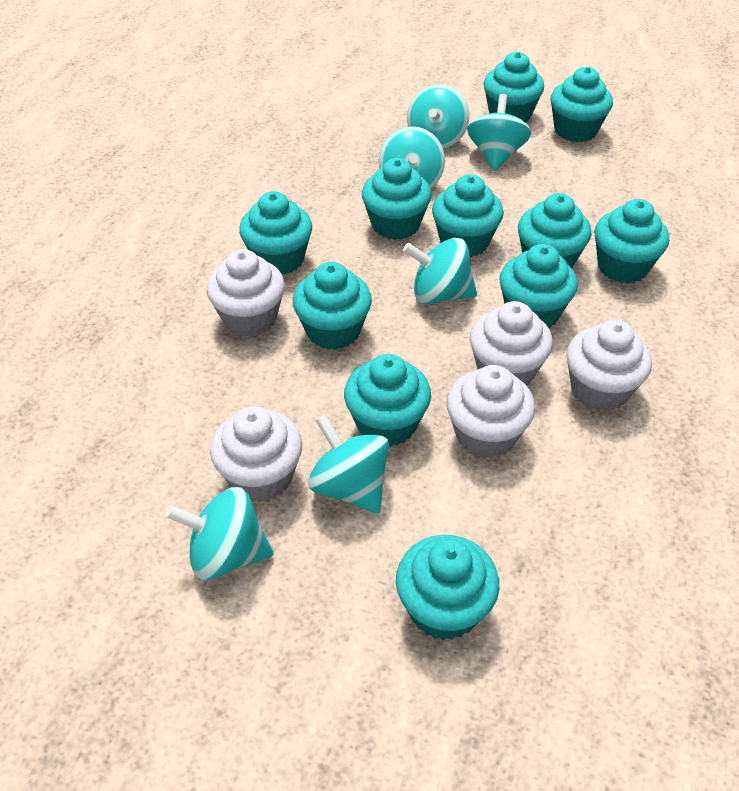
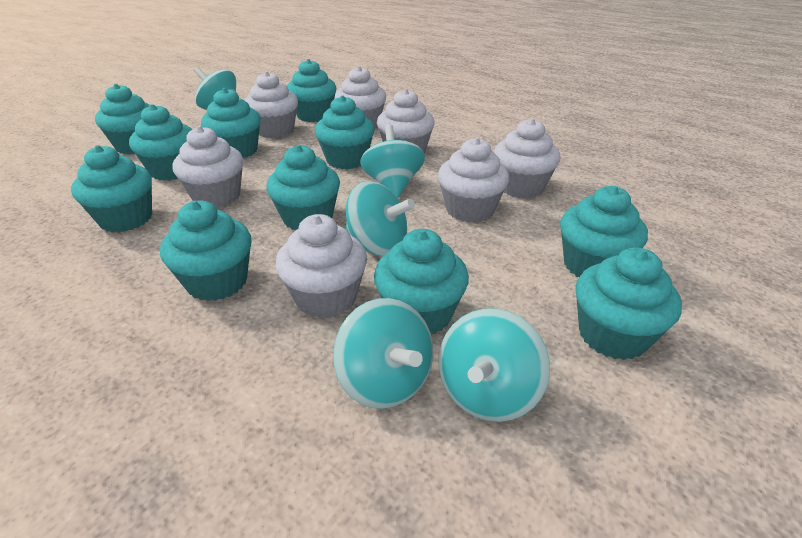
turquoise spinning top: [166,487,273,580] [308,415,389,514] [379,126,445,189] [403,238,477,304] [407,84,469,149] [467,94,531,171] = 6 -> [193,66,236,109] [333,298,434,409] [346,181,415,256] [360,125,425,198] [438,309,550,422] = 5
white cupcake: [207,249,285,337] [210,406,302,502] [446,365,535,459] [470,301,553,385] [566,320,652,411] = 5 -> [173,126,244,208] [244,71,298,138] [275,214,367,318] [335,66,386,129] [377,89,435,154] [438,137,509,223] [494,118,560,199] = 7

